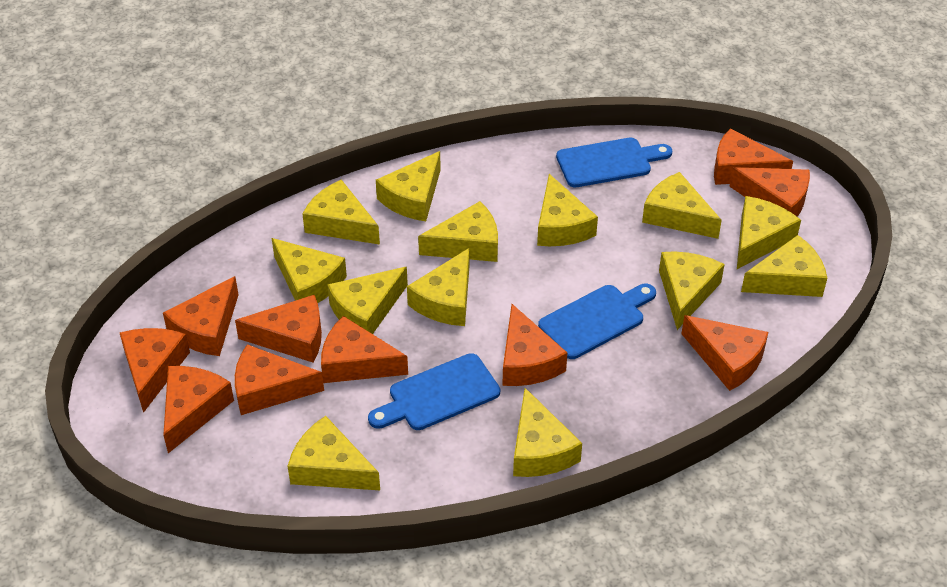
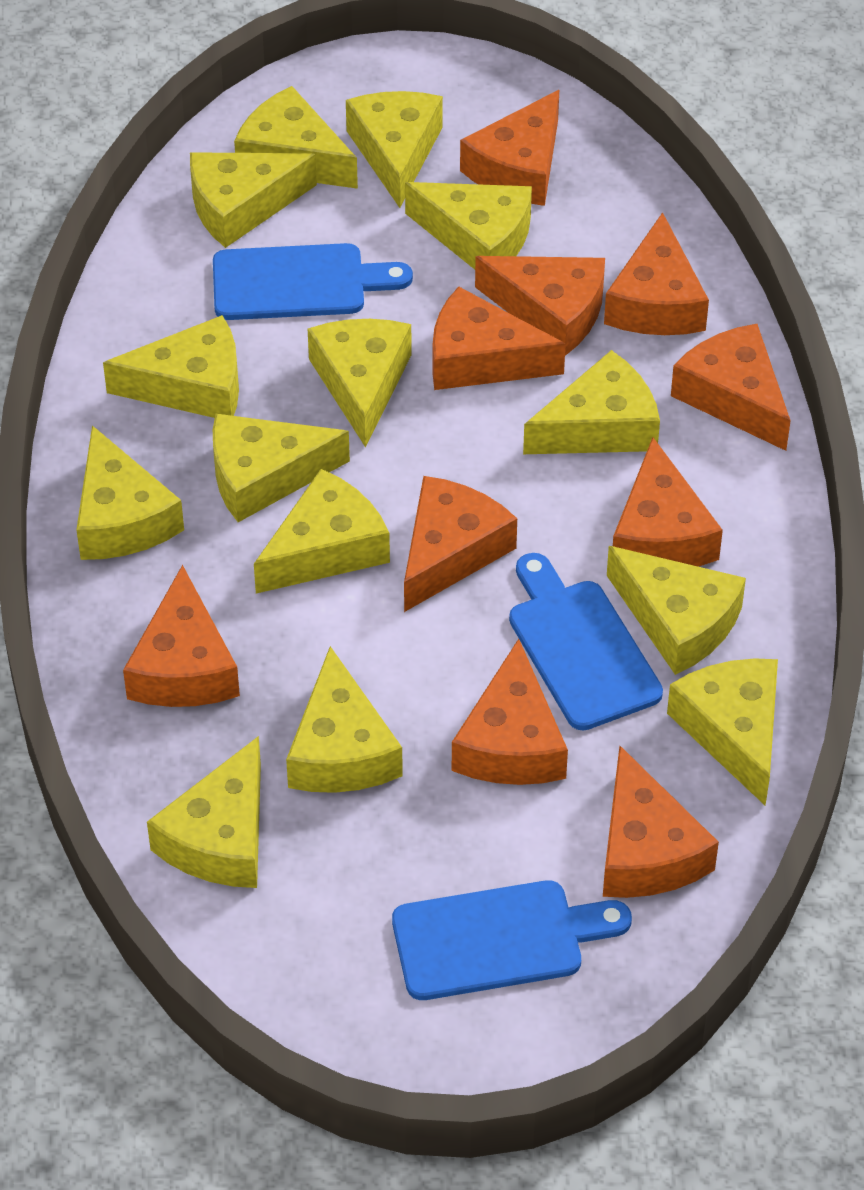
yellow cheese: [272,238,347,303] [288,416,380,490] [302,180,380,245] [327,267,408,334] [376,151,441,221] [407,248,469,326] [418,201,498,262] [513,388,582,477] [537,174,598,246] [642,172,722,239] [659,251,725,330] [737,196,801,269] [741,235,827,297] = 13 -> [76,425,184,560] [103,315,239,418] [147,736,261,888] [190,153,317,248] [213,414,350,522] [234,86,358,189] [254,469,390,594] [286,646,403,793] [308,319,412,447] [346,91,443,208] [405,182,532,269] [523,350,660,454] [607,546,746,675] [667,658,778,805] = 14

